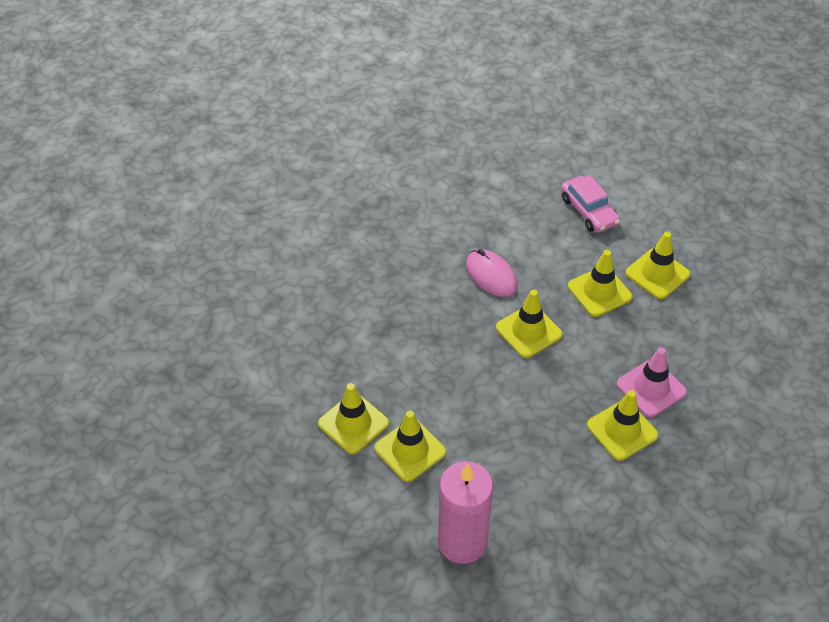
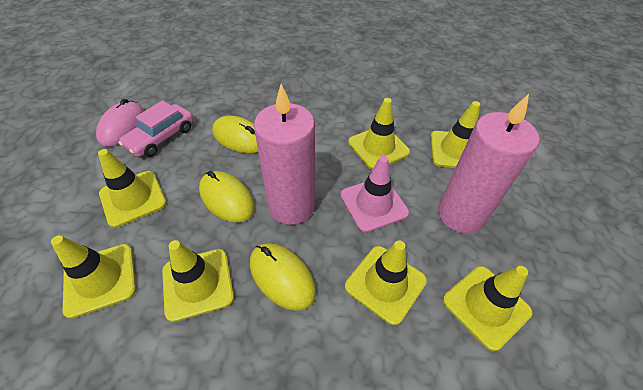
pink candle: [438,461,493,564] = 1 -> [254,84,315,225] [438,94,539,234] = 2
yellow mouse: none = 0 -> [199,171,254,223] [212,115,258,153] [250,243,316,311] = 3
yellow traffic cone: [318,383,389,454] [374,411,446,482] [496,290,563,358] [568,250,632,317] [587,390,658,461] [625,232,690,299] = 6 -> [51,235,136,319] [98,149,167,228] [162,240,234,322] [345,241,427,325] [348,98,410,169] [430,101,480,168] [443,266,532,351] = 7

